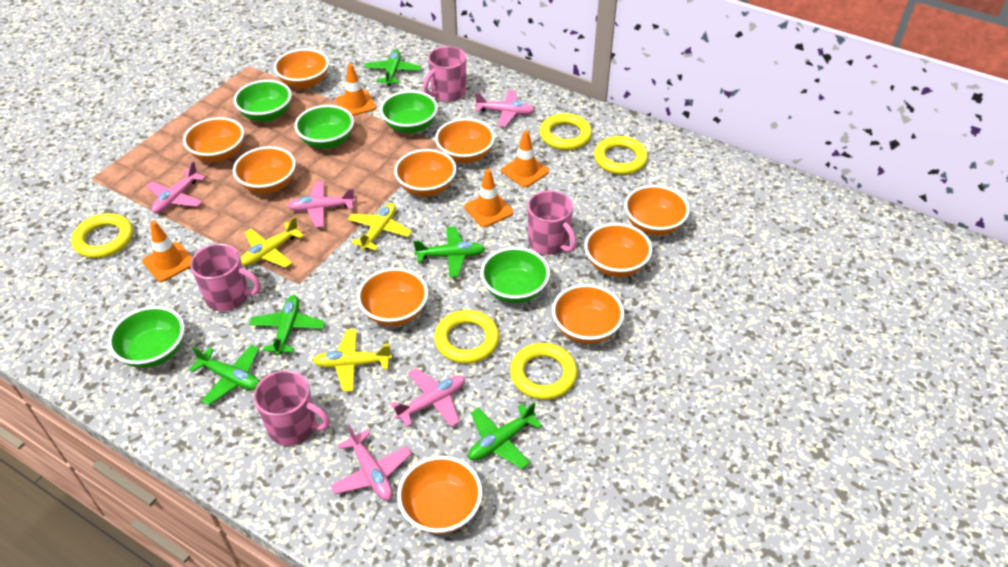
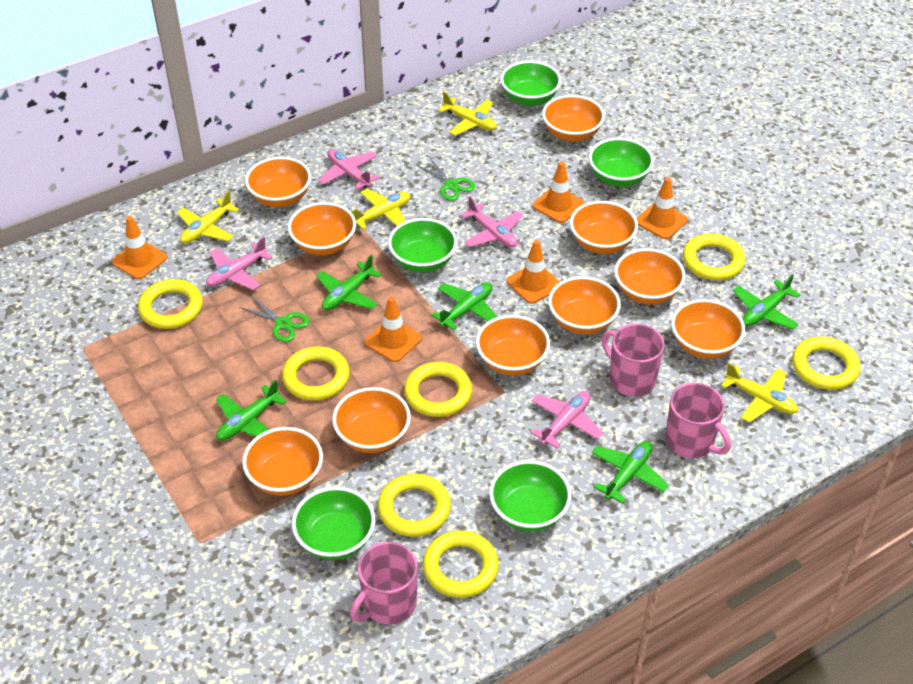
green scissors: none = 0 -> [239,296,310,342] [417,158,475,201] = 2
orange traffic cone: [143,221,192,282] [336,64,376,116] [464,169,513,227] [501,130,549,187] = 4 -> [112,216,167,279] [365,297,422,362] [507,240,560,304] [533,161,585,223] [637,177,688,239] = 5
pink mug: [190,244,261,311] [254,370,330,446] [423,46,466,102] [527,190,577,255] = 4 -> [350,542,418,624] [601,324,665,396] [666,383,731,458] = 3
pink plane: [146,161,206,213] [288,181,356,228] [330,425,412,501] [390,368,465,427] [475,90,534,127] = 5 -> [206,237,273,290] [318,149,379,190] [460,196,523,248] [531,391,604,449] = 4
yellow plane: [241,217,304,268] [313,329,392,392] [348,203,412,250] = 3 -> [177,191,239,243] [351,189,410,230] [438,92,497,136] [721,363,798,423] = 4
yellow ring: [71,213,133,258] [434,310,499,364] [510,343,577,400] [540,113,592,150] [594,136,648,175] = 5 -> [138,279,203,329] [282,346,350,401] [378,474,451,537] [404,362,472,417] [423,530,499,598] [683,233,745,280] [792,336,861,390] = 7

